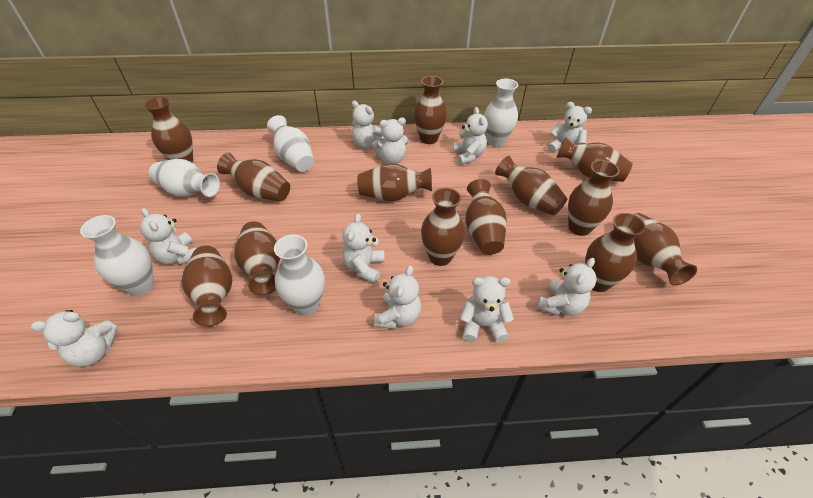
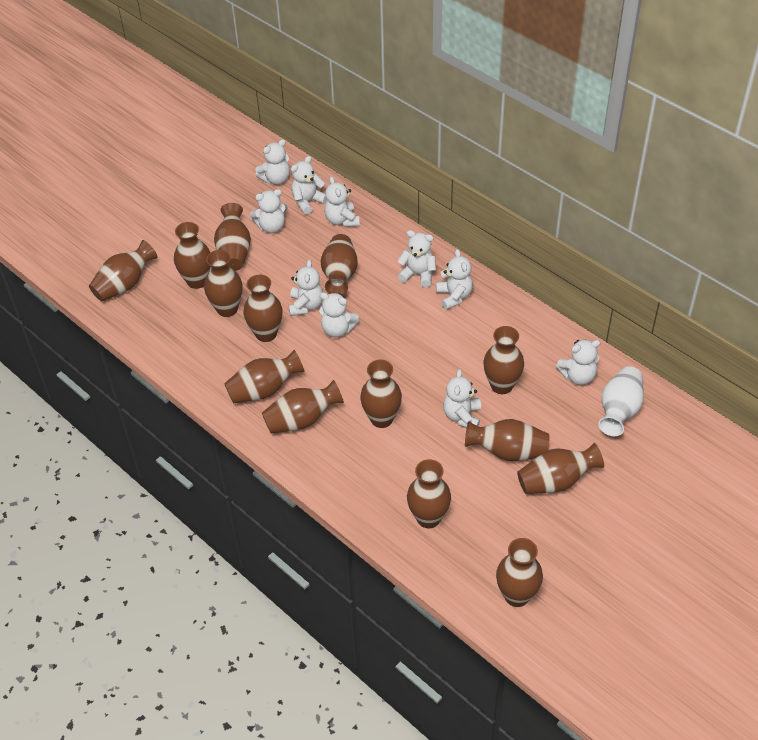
brown vase: [144,97,193,163] [181,246,232,326] [217,153,290,201] [234,221,280,295] [357,163,432,201] [414,76,447,144] [421,188,465,266] [465,179,507,255] [495,156,568,216] [556,138,633,182] [568,160,620,236] [585,213,646,292] [633,213,697,286] = 13 -> [89,240,158,301] [174,222,211,289] [204,250,243,317] [214,203,251,271] [224,350,305,403] [243,275,283,342] [262,380,344,433] [321,234,358,295] [360,360,402,428] [407,459,451,528] [465,419,550,461] [483,326,524,394] [496,538,543,607] [517,443,604,494] = 14
white vase: [80,215,154,296] [149,159,220,197] [267,115,314,172] [274,235,325,316] [484,79,518,147] = 5 -> [598,366,644,436] = 1

